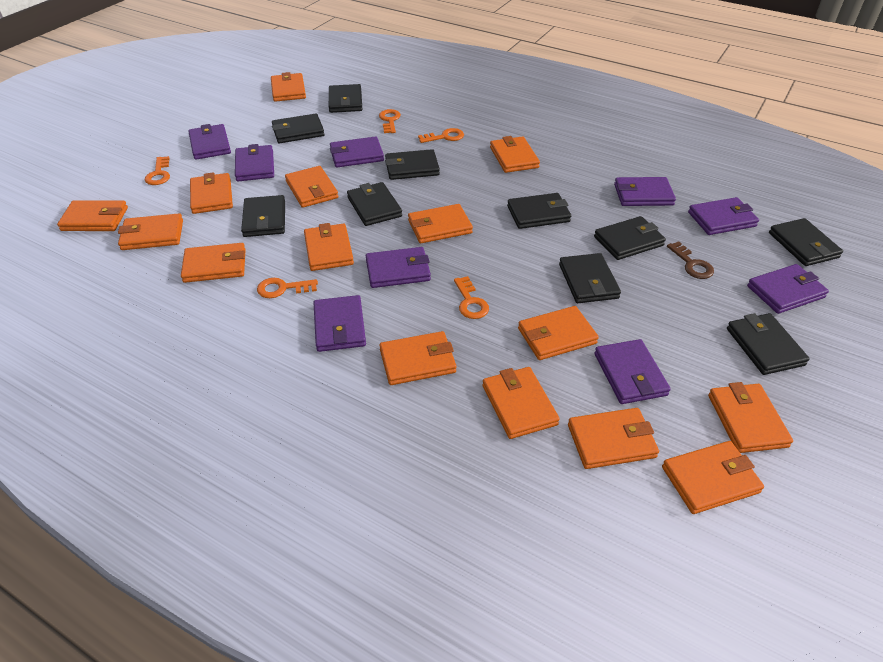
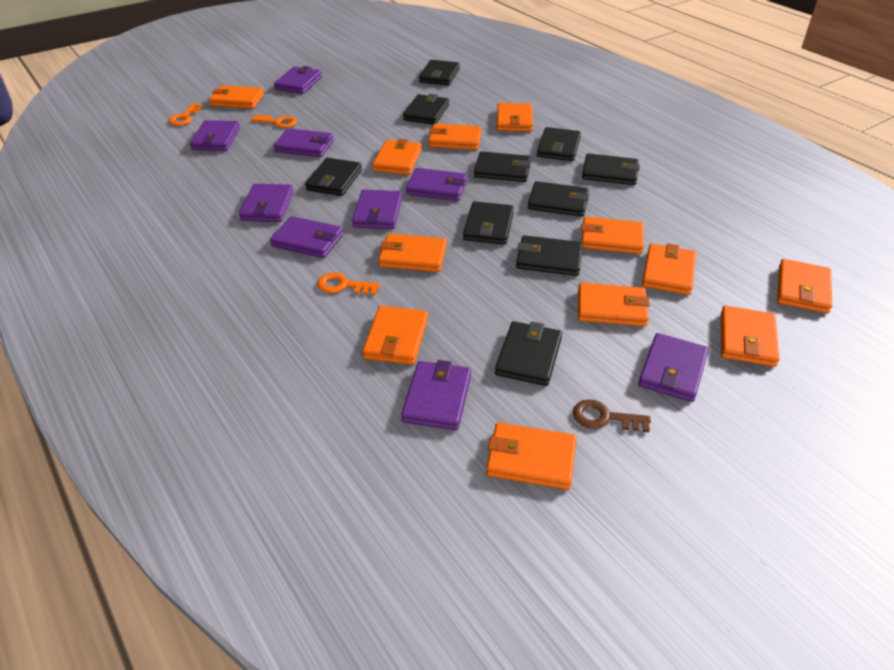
orange key: [145,156,170,185] [257,278,318,298] [379,109,401,133] [418,128,464,143] [454,276,489,319] = 5 -> [168,104,203,126] [251,114,297,128] [317,273,380,295] = 3
orange wallet: [57,200,128,231] [118,213,183,250] [181,243,246,283] [190,172,233,214] [271,72,306,102] [285,166,338,208] [304,223,354,271] [379,331,456,385] [408,204,473,243] [482,367,560,439] [490,136,540,173] [518,306,599,360] [568,408,659,469] [662,441,764,514] [708,382,793,453] = 15 -> [209,85,264,109] [362,306,428,365] [372,139,422,175] [378,234,447,272] [428,123,482,150] [486,422,576,490] [497,103,533,132] [578,283,650,327] [581,217,644,254] [642,243,696,295] [721,306,780,367] [777,259,832,314] = 12

